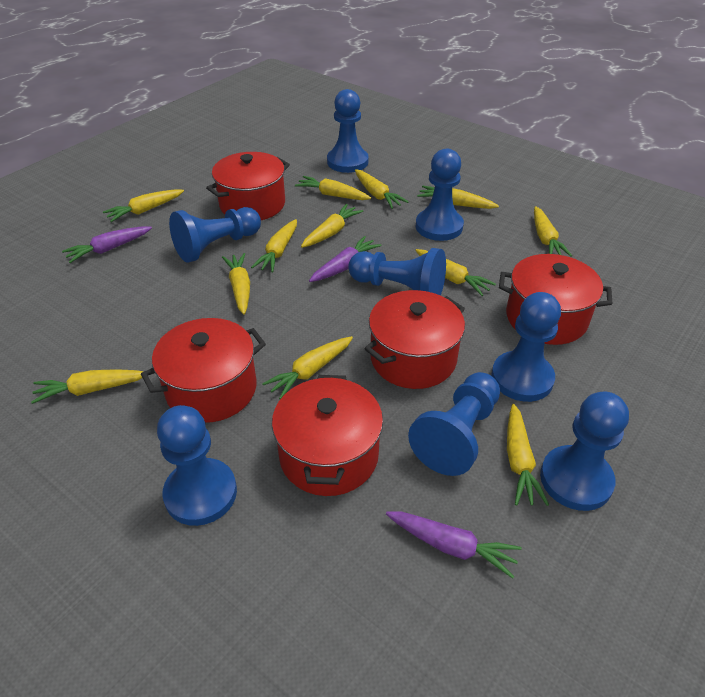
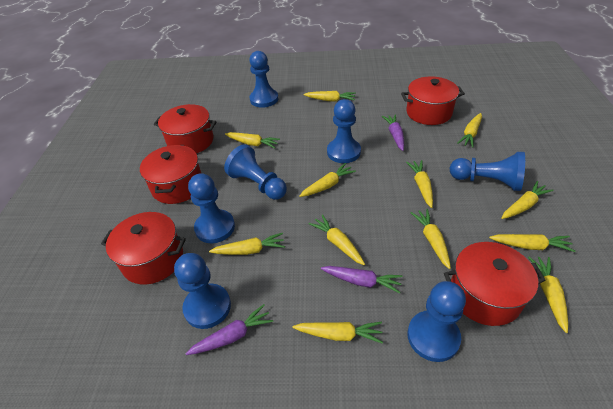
blue pawn: [157,405,237,526] [169,207,261,263] [327,89,369,173] [348,248,446,296] [408,372,500,476] [416,149,464,241] [491,292,561,402] [540,392,629,511] = 8 -> [174,253,231,329] [188,173,235,243] [224,144,287,200] [249,51,279,108] [327,99,361,163] [408,281,466,362] [449,152,525,191] = 7

